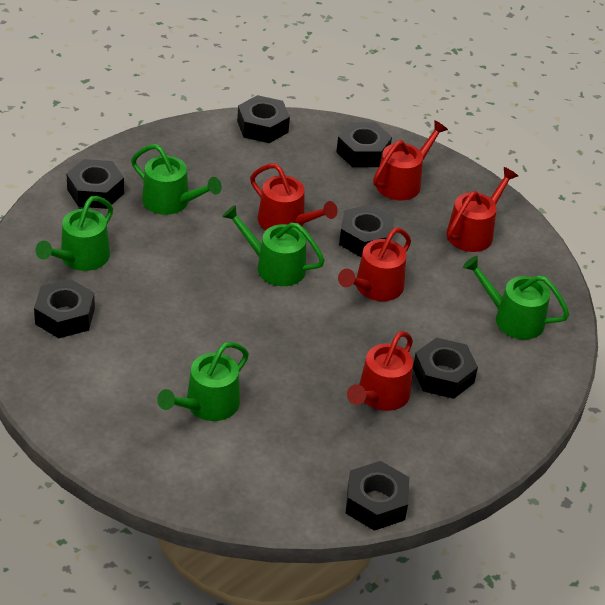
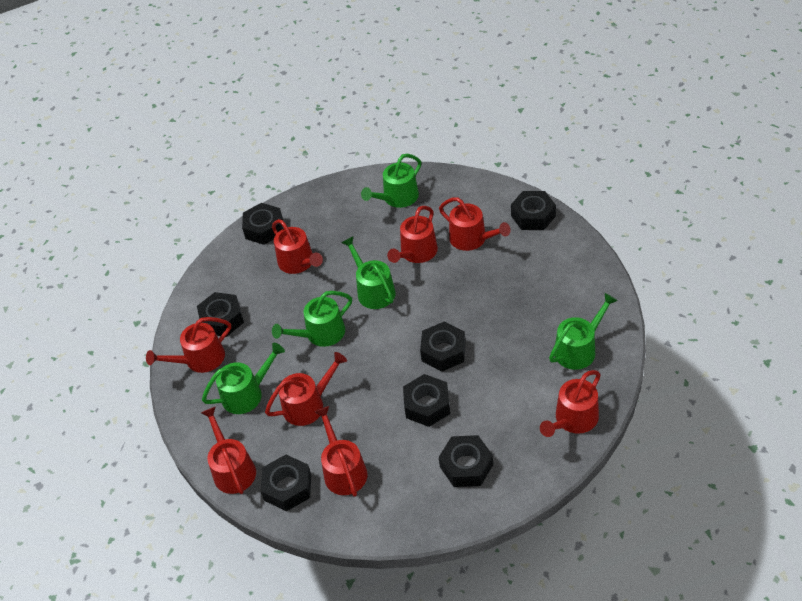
red watering can: [250,164,338,230] [338,228,411,301] [347,331,413,411] [373,120,448,200] [446,167,518,252] = 5 -> [146,317,231,373] [201,407,256,494] [265,352,347,426] [272,219,323,274] [314,406,367,497] [387,206,438,263] [439,197,511,251] [540,370,601,437] = 8

